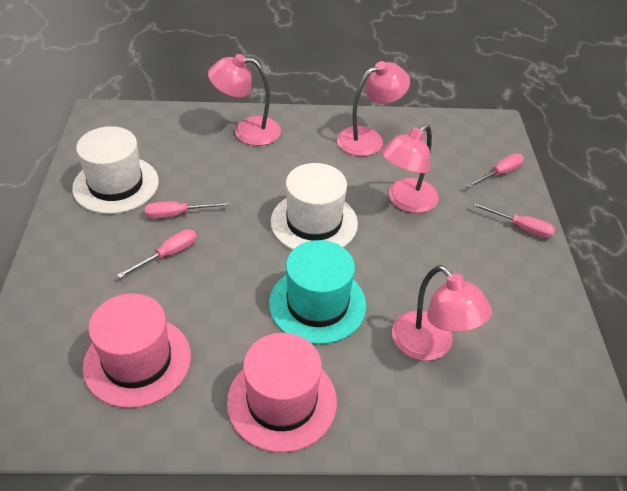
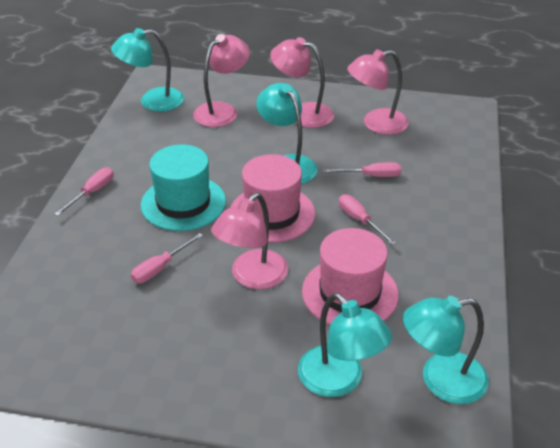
turquoise lamp: none = 0 -> [111,28,184,112] [256,83,318,184] [298,293,392,397] [403,296,488,404] = 4
white hat: [72,126,159,214] [271,163,358,250] = 2 -> none = 0

